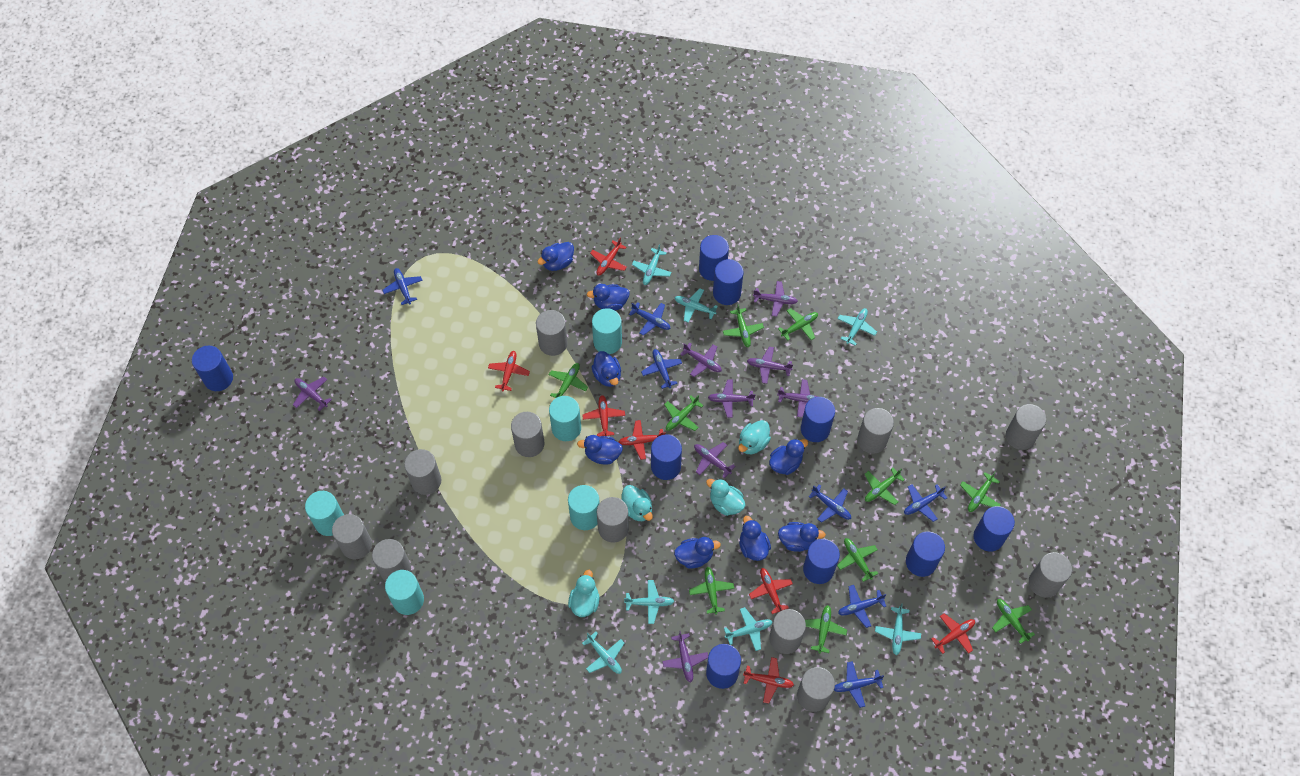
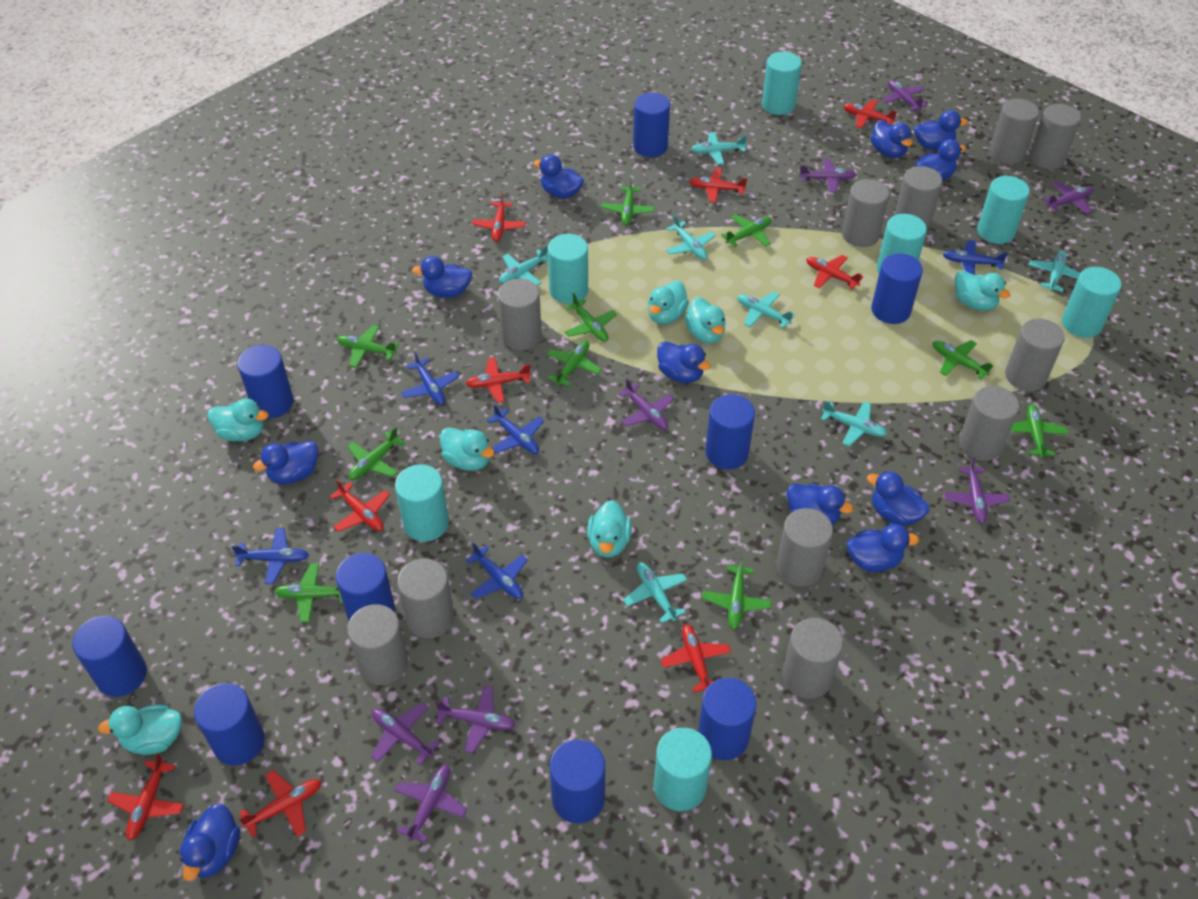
blue duck: [537,242,574,271] [577,435,623,464] [587,284,630,310] [591,351,621,387] [674,537,721,569] [739,516,771,561] [769,439,808,475] [778,522,826,552] = 8 -> [180,803,240,881] [253,441,318,484] [412,256,472,298] [533,154,584,199] [657,341,711,383] [787,483,853,525] [847,524,919,572] [867,471,930,526] [871,120,912,158] [914,110,968,150] [916,139,966,181] = 11
blue plane: [382,268,423,305] [629,302,670,336] [641,349,682,389] [808,484,851,523] [834,661,884,708] [838,585,886,628] [904,484,947,522] = 7 -> [232,528,309,584] [401,352,459,405] [466,543,528,599] [487,404,544,454] [943,240,1008,275] = 5
red plane: [488,351,530,391] [582,395,625,437] [590,238,627,275] [619,420,666,460] [743,657,794,703] [749,568,793,614] [931,613,975,654] = 7 -> [107,753,184,841] [239,770,321,837] [330,479,390,532] [465,357,531,403] [472,192,526,242] [661,624,731,692] [689,168,747,203] [806,255,863,290] [843,99,897,128] = 9
turquoise cylinder: [305,491,344,536] [385,570,424,615] [549,396,581,441] [568,485,600,530] [592,308,622,354] = 5 -> [395,464,449,542] [548,234,588,304] [654,728,712,811] [762,52,802,115] [877,214,927,273] [977,176,1030,244] [1062,267,1121,338] = 7
turquoise duck: [568,570,600,617] [622,485,653,521] [706,479,746,516] [738,420,771,454] = 4 -> [98,704,182,755] [208,398,269,441] [440,427,494,471] [587,500,632,558] [648,281,689,324] [684,297,726,343] [955,270,1010,311] = 7

